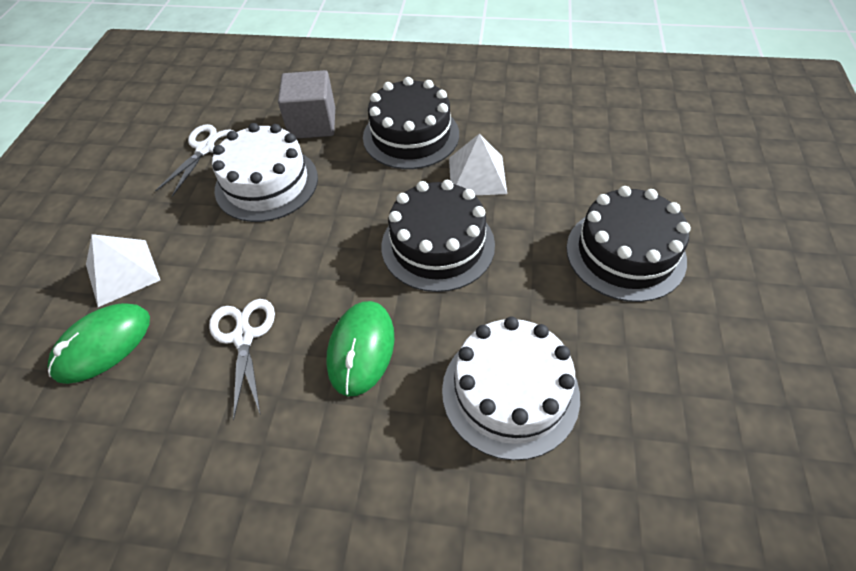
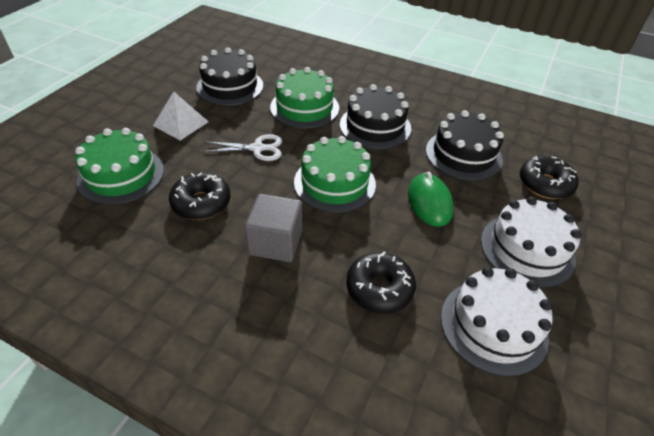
black donut: none = 0 -> [169,172,231,220] [346,251,416,313] [520,156,579,199] = 3
green cake: none = 0 -> [75,128,164,205] [270,67,339,129] [294,136,376,213] = 3
green mouse: [47,303,150,384] [326,301,394,396] = 2 -> [408,172,454,227] = 1
white pyramid: [86,234,160,307] [449,133,507,195] = 2 -> [153,91,209,140] = 1
white scissors: [155,124,234,197] [209,299,275,420] = 2 -> [202,134,282,161] = 1

